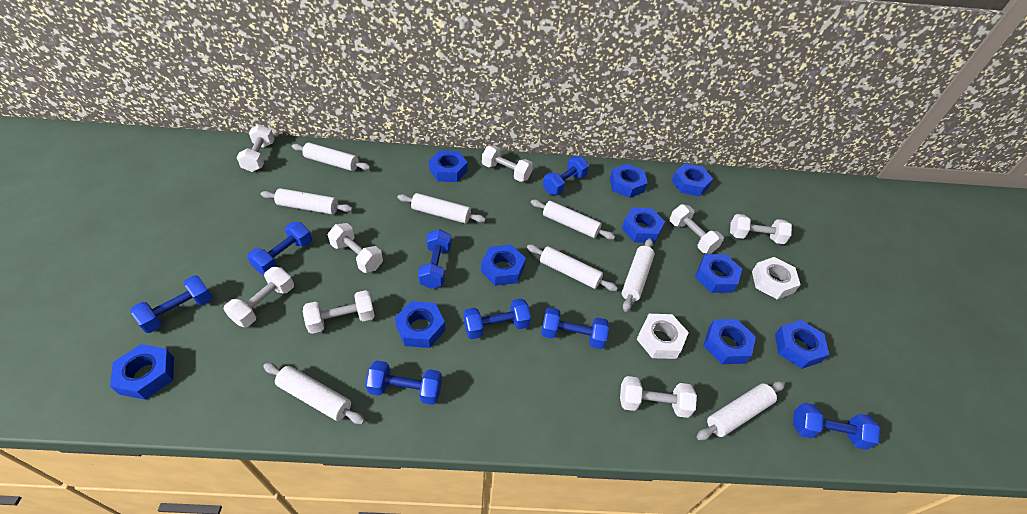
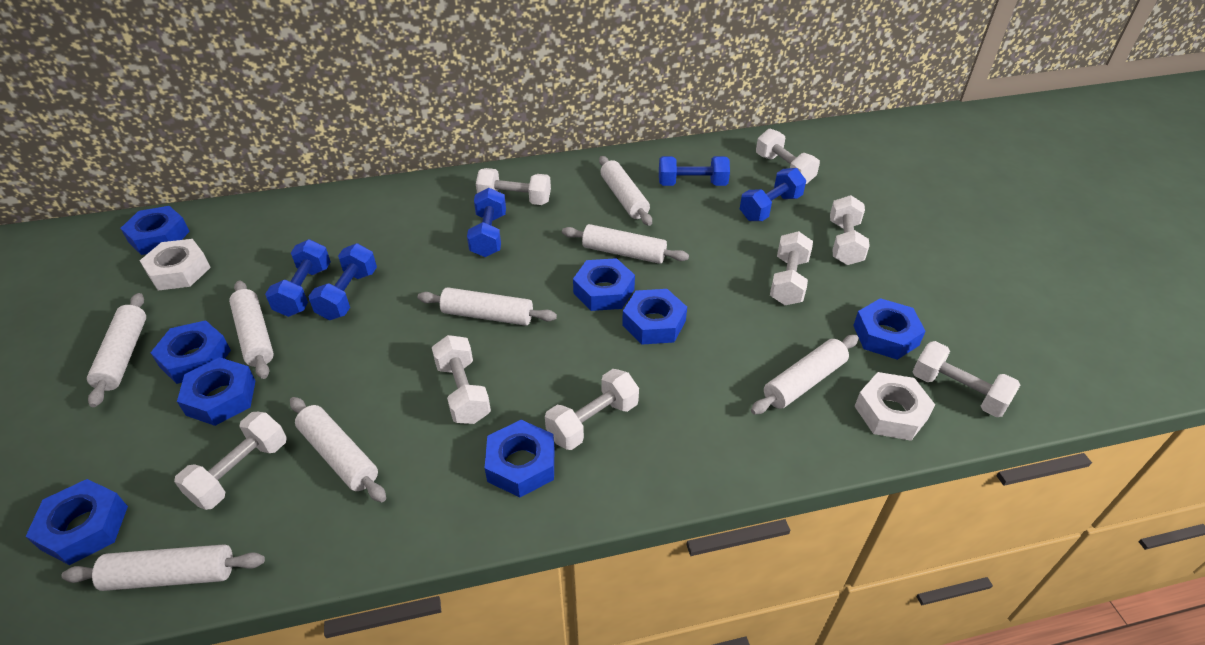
blue dumbbell: [130,275,212,333] [247,222,312,274] [365,360,442,405] [418,229,451,289] [463,298,531,339] [541,307,609,349] [543,156,589,195] [793,403,880,450] = 8 -> [265,239,331,317] [308,244,377,320] [467,188,506,257] [659,156,730,186] [740,168,806,221] = 5
blue nut: [110,344,174,400] [395,301,445,348] [429,150,468,182] [481,245,526,286] [610,164,648,198] [622,207,665,243] [672,163,713,197] [695,254,742,293] [703,319,756,364] [775,320,829,369] = 10 -> [25,479,128,565] [121,206,190,255] [150,320,231,384] [177,357,256,426] [485,420,554,498] [573,258,635,311] [622,289,687,345] [853,298,926,360] = 8

